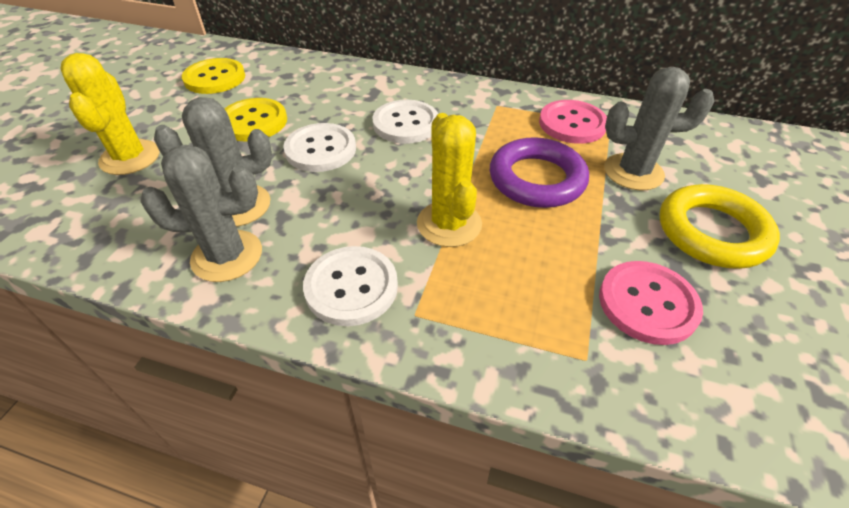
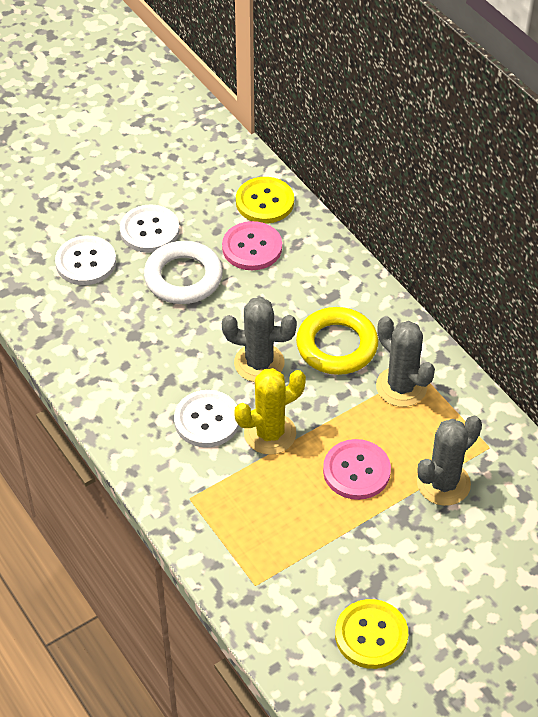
purple ring: [490,137,589,208] = 1 -> none = 0
white ring: none = 0 -> [144,241,223,304] = 1
yellow cactus: [60,53,160,175] [417,113,482,247] = 2 -> [234,368,306,455] = 1

